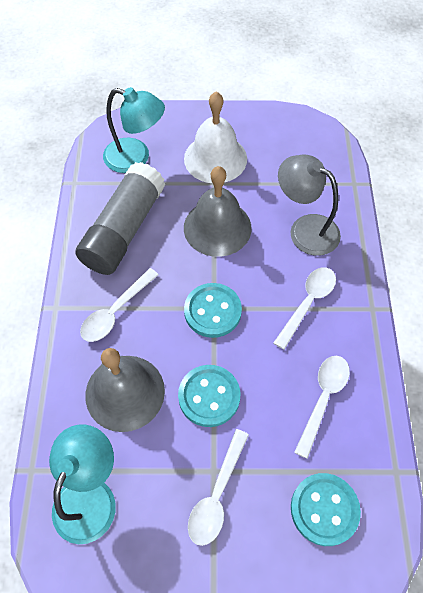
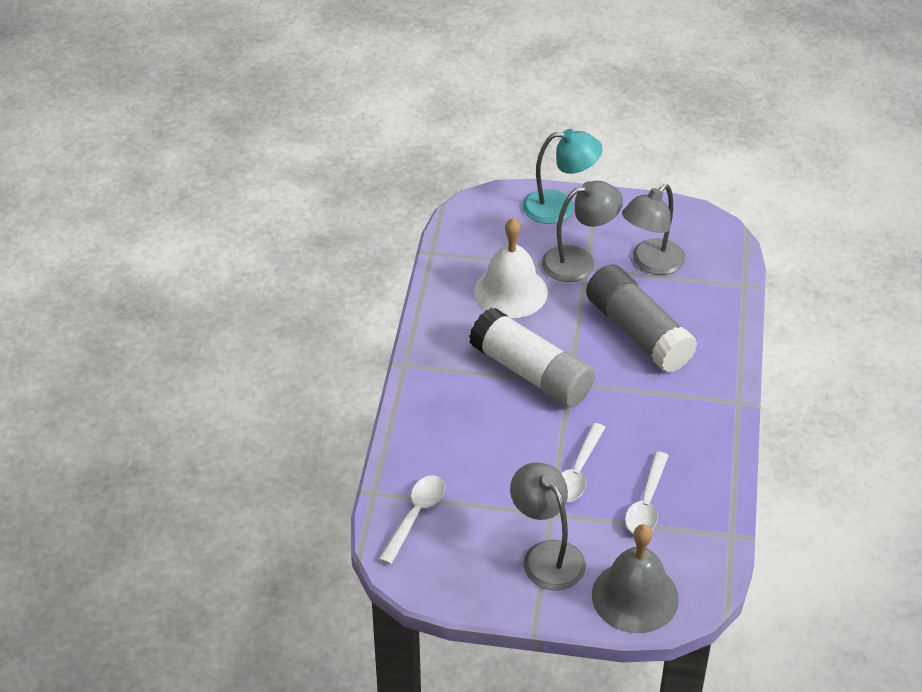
grey bell: [85,348,165,432] [184,166,252,257] = 2 -> [592,524,679,633] = 1
grey lamp: [278,154,341,256] = 1 -> [510,462,586,591] [542,181,623,282] [622,184,685,275] = 3
turquoise button: [178,365,240,427] [184,283,242,338] [291,473,361,546] = 3 -> none = 0
turquoise lamp: [49,424,116,544] [103,87,165,173] = 2 -> [522,129,603,224] = 1
white glue stick: none = 0 -> [469,307,595,408] = 1
white spoon: [80,268,159,342] [188,429,249,546] [273,267,336,350] [294,356,350,459] = 4 -> [379,475,445,565] [561,423,606,502] [625,452,669,534] = 3

